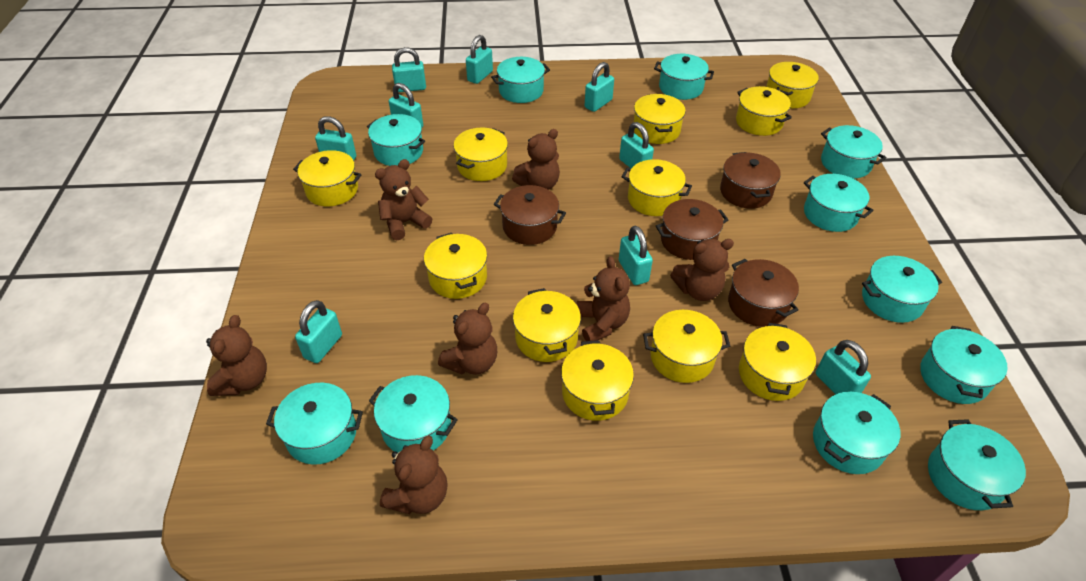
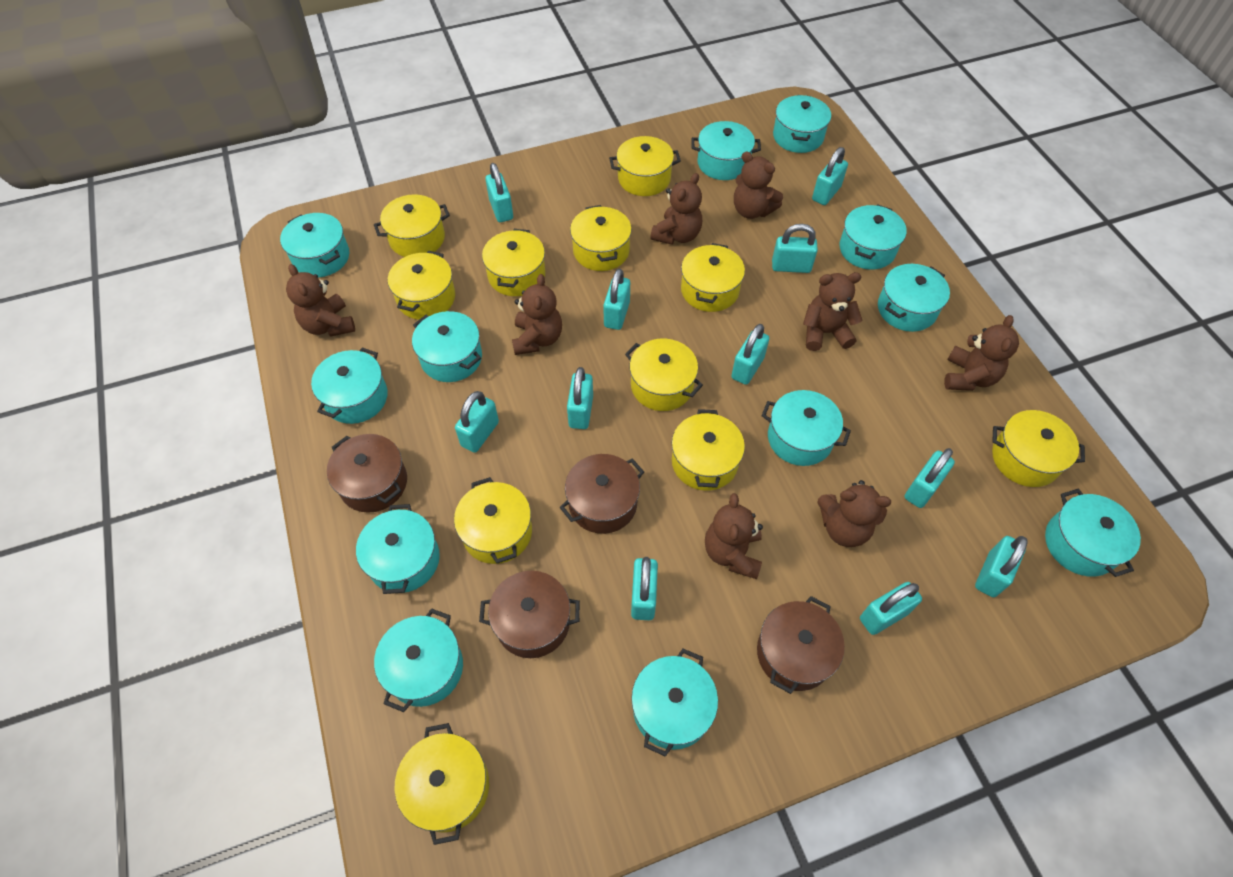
brown teddy bear: [206,315,267,396] [375,159,432,240] [380,436,447,514] [438,303,497,375] [512,129,560,190] [577,256,630,341] [670,239,734,301] = 7 -> [286,264,355,337] [512,274,562,355] [650,173,702,245] [705,493,763,579] [734,152,783,219] [803,272,863,351] [817,480,891,547] [944,315,1019,391] = 8
turquoise padlock: [295,300,342,363] [315,116,356,160] [389,83,423,127] [392,47,426,92] [466,35,493,84] [585,62,614,112] [619,122,654,169] [619,226,653,285] [816,340,871,394] = 9 -> [455,391,499,453] [485,163,513,222] [567,367,593,429] [603,269,630,330] [631,557,658,620] [731,324,769,385] [772,224,818,273] [812,147,848,205] [860,582,922,635] [905,448,955,508] [975,536,1028,597] = 11
turquoise pot: [266,383,363,465] [367,114,425,166] [369,375,458,453] [491,57,550,103] [654,54,714,100] [804,174,873,232] [813,392,900,474] [821,125,886,178] [862,256,942,323] [920,326,1008,404] [928,419,1026,510] = 11 -> [280,213,349,277] [311,347,388,424] [356,504,440,594] [374,608,463,712] [412,311,482,382] [631,649,718,757] [691,121,761,180] [761,390,851,466] [773,95,831,153] [840,204,907,270] [878,264,950,332] [1045,489,1141,577] = 12

